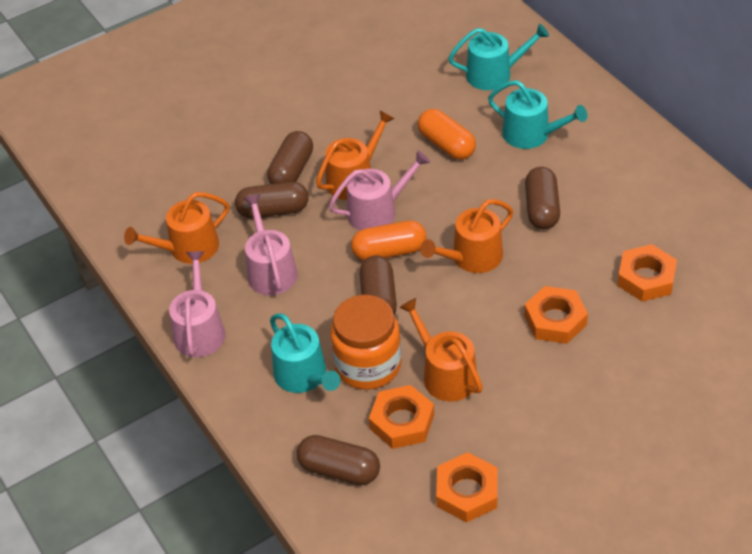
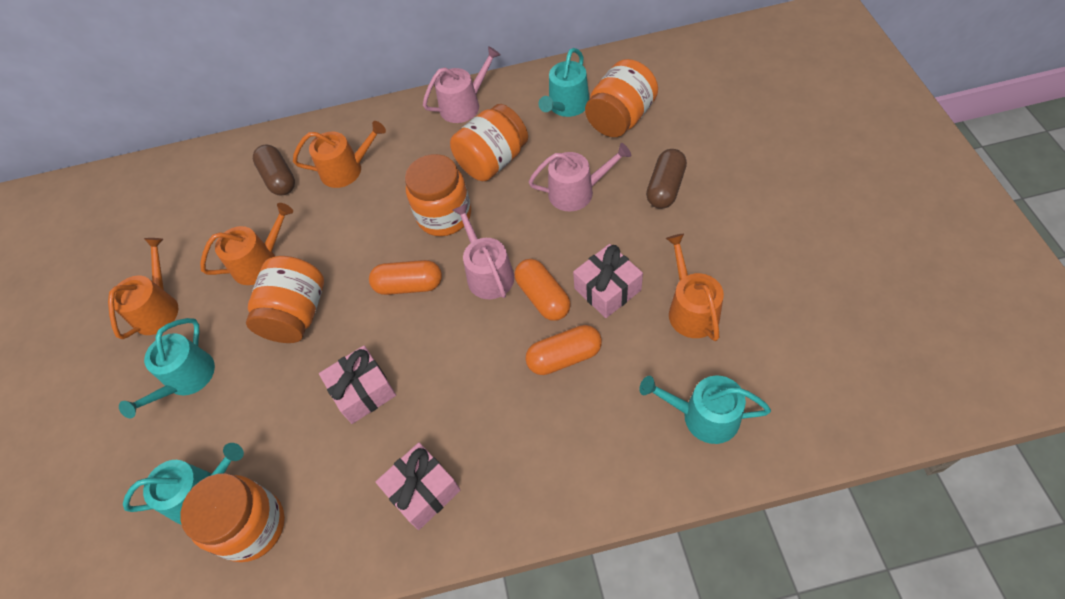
brown capsule: [235,182,309,218] [267,131,313,184] [297,435,380,485] [360,256,397,314] [525,167,560,230] = 5 -> [253,145,295,196] [646,149,687,209] = 2
orange capsule: [351,221,426,261] [418,109,476,160] = 2 -> [369,260,442,295] [515,259,571,321] [526,325,602,375] = 3
orange jar: [330,295,401,390] = 1 -> [180,473,285,562] [246,256,324,343] [405,154,471,236] [450,104,528,181] [585,59,658,137] = 5
orange nut: [369,385,434,449] [436,452,497,523] [524,286,588,344] [617,244,677,302] = 4 -> none = 0
pink gift: none = 0 -> [319,346,396,424] [376,442,461,530] [573,244,643,318] = 3
turquoise watering can: [270,313,341,393] [448,24,549,90] [488,80,587,149] = 3 -> [119,318,215,418] [123,443,244,525] [538,48,589,117] [639,376,771,444] = 4

